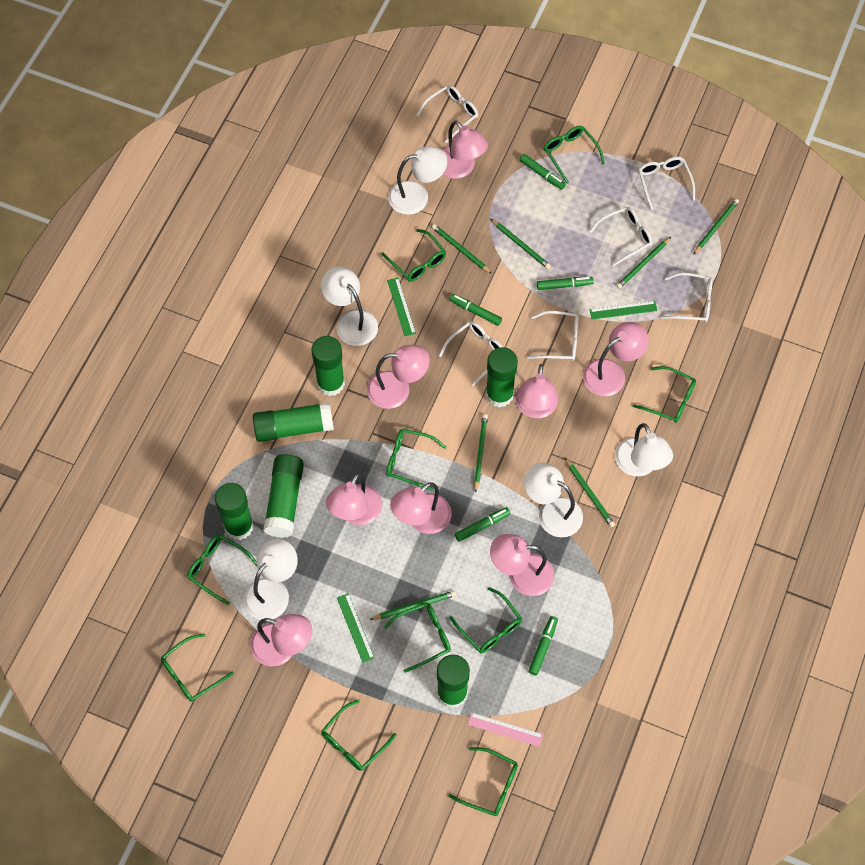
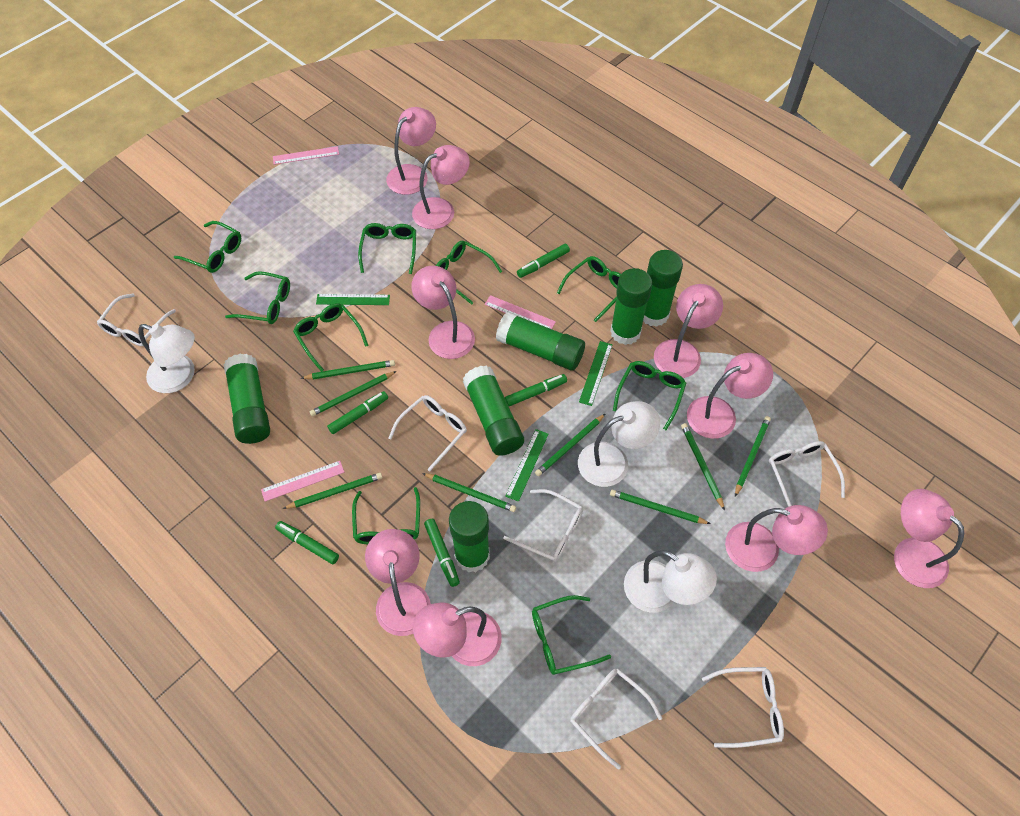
green glasses: [161,633,234,702] [187,535,257,605] [321,699,396,771] [381,229,446,282] [384,603,451,673] [386,429,446,490] [448,747,518,816] [450,587,522,653] [544,126,605,183] [632,366,696,423] = 10 -> [174,221,241,273] [225,271,290,324] [293,303,369,372] [352,487,420,544] [358,223,416,274] [436,241,503,305] [532,595,611,675] [557,256,621,322] [613,361,686,430] = 9
green pencil: [370,591,456,620] [432,224,492,274] [474,414,488,493] [491,219,551,269] [565,458,615,527] [616,237,671,289] [693,199,739,255] = 7 -> [283,473,382,509] [301,360,395,379] [310,371,397,416] [422,473,516,512] [535,414,605,476] [610,490,711,524] [681,423,725,510] [735,416,771,497] = 8
pink lamp: [250,614,312,666] [326,473,382,525] [367,345,430,409] [390,482,452,534] [442,121,488,179] [490,534,554,596] [515,364,558,418] [583,322,649,396] = 8 -> [365,529,431,636] [386,107,436,195] [411,266,475,359] [412,145,470,229] [413,602,502,666] [654,284,723,378] [687,353,773,439] [725,505,828,572] [894,489,964,588] = 9
pink ruler: [468,712,544,747] = 1 -> [261,461,344,502] [273,146,339,165] [485,295,556,329] = 3
white lamp: [244,539,298,620] [321,267,378,346] [388,146,447,215] [524,462,583,537] [615,423,673,477] = 5 -> [138,324,195,393] [578,401,660,487] [624,550,717,613] = 3

